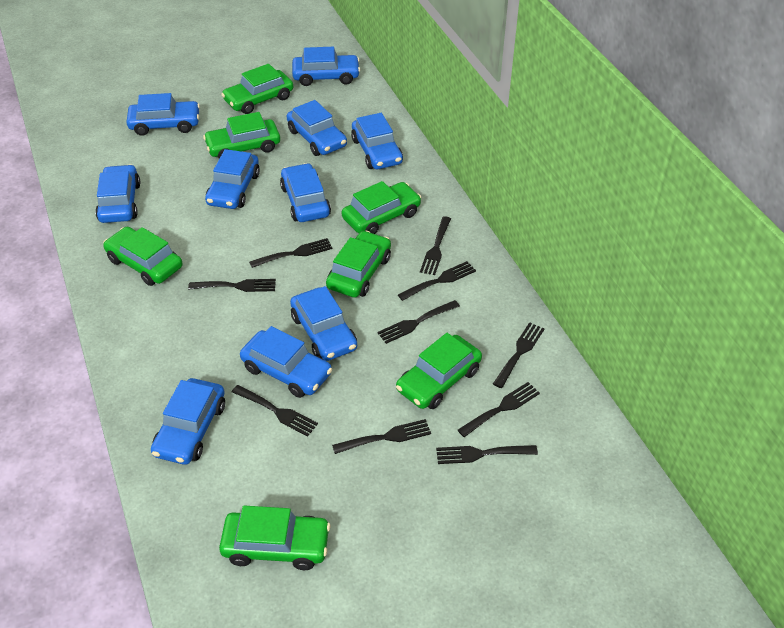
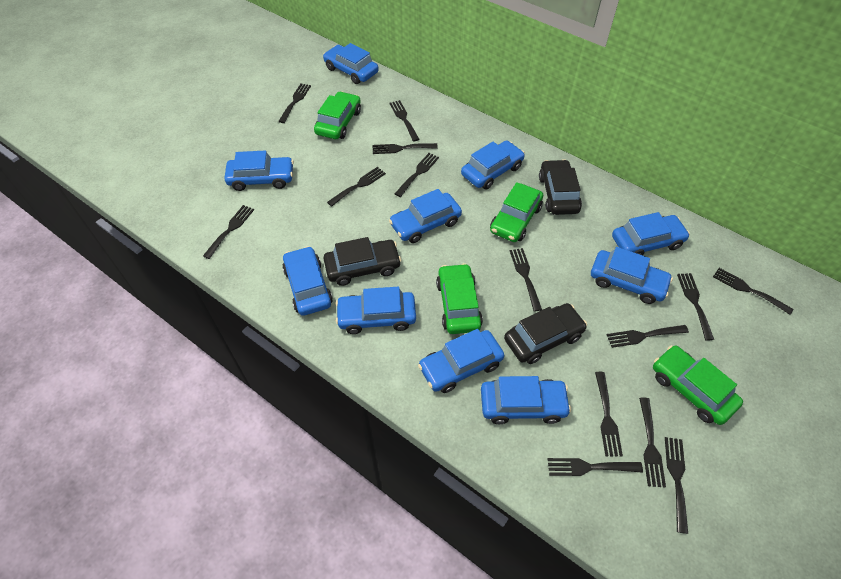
black car: none = 0 -> [323,237,401,286] [504,303,587,364] [539,159,582,215] = 3
black fork: [188,279,276,292] [232,385,318,437] [249,238,333,268] [332,419,431,454] [378,300,460,344] [398,261,476,301] [420,216,451,275] [436,445,538,464] [458,382,540,437] [493,322,544,388] = 10 -> [203,205,254,259] [278,83,311,123] [327,167,386,206] [373,143,438,154] [389,100,420,142] [395,153,439,197] [510,248,542,312] [548,458,643,476] [595,372,623,457] [607,325,689,348] [639,397,666,488] [665,437,688,534] [677,273,714,341] [713,268,794,315] = 14
green car: [103,227,183,286] [203,112,280,159] [219,506,331,570] [221,64,293,114] [326,231,391,298] [342,181,421,234] [396,333,482,409] = 7 -> [314,91,361,139] [436,263,483,334] [490,182,543,242] [653,345,743,425] = 4

